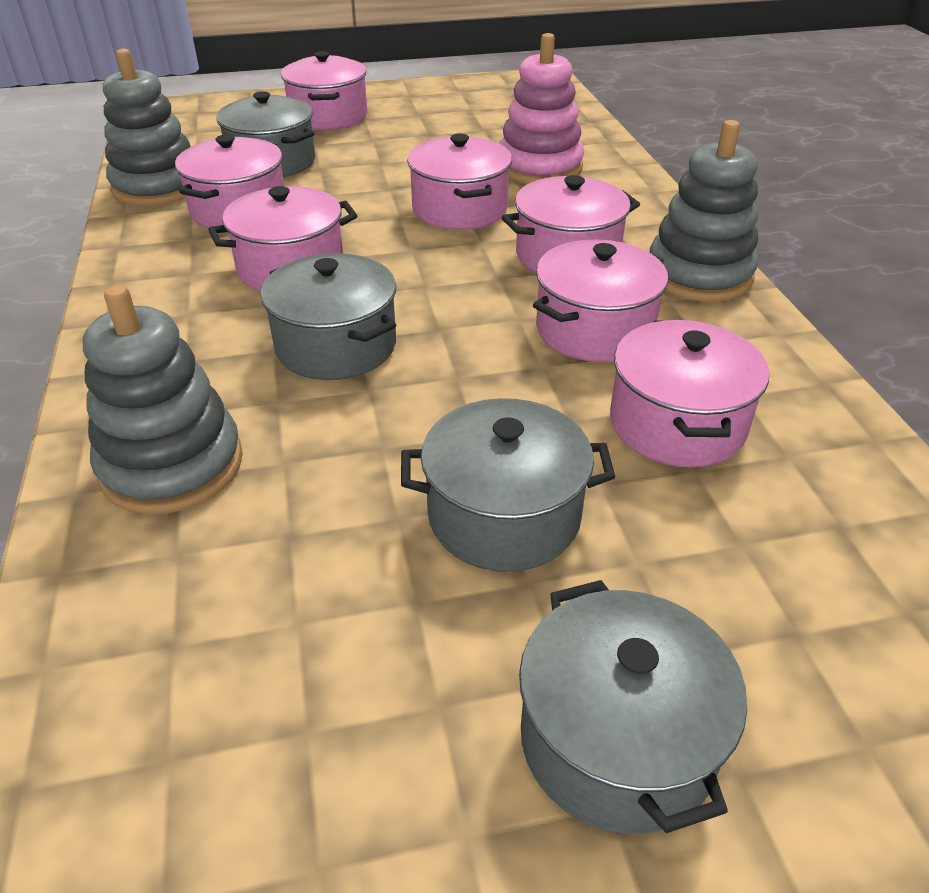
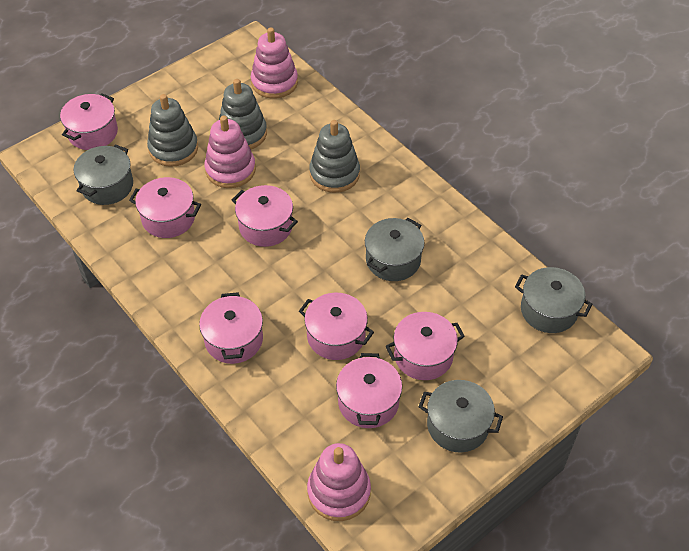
pink stacking toy: [499,33,584,184] = 1 -> [205,116,256,188] [251,27,298,99] [307,443,371,521] = 3

